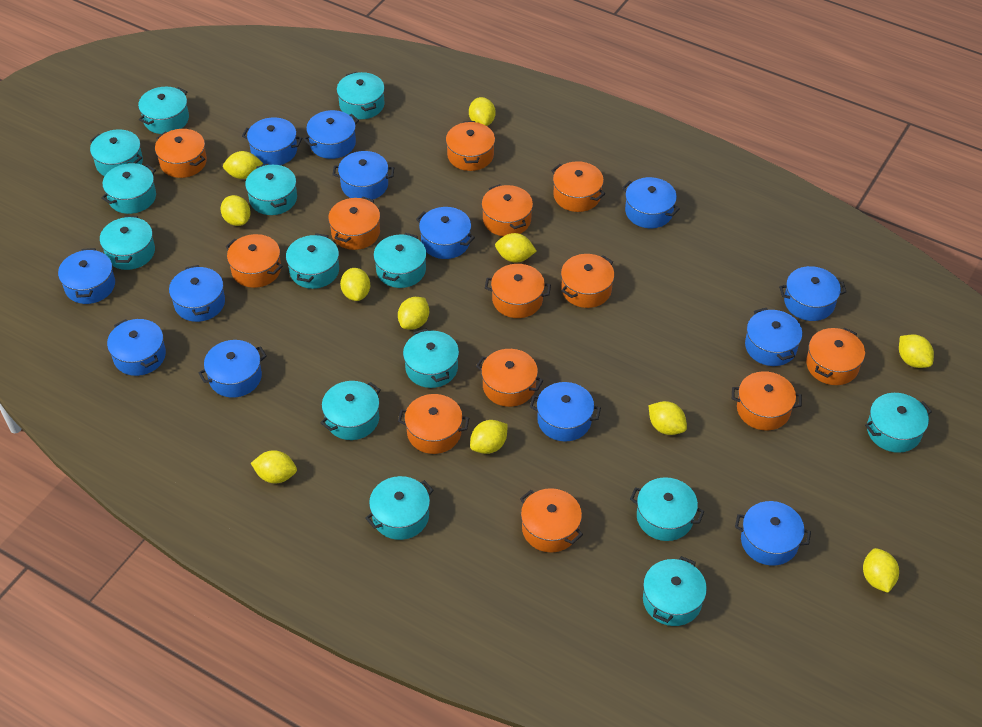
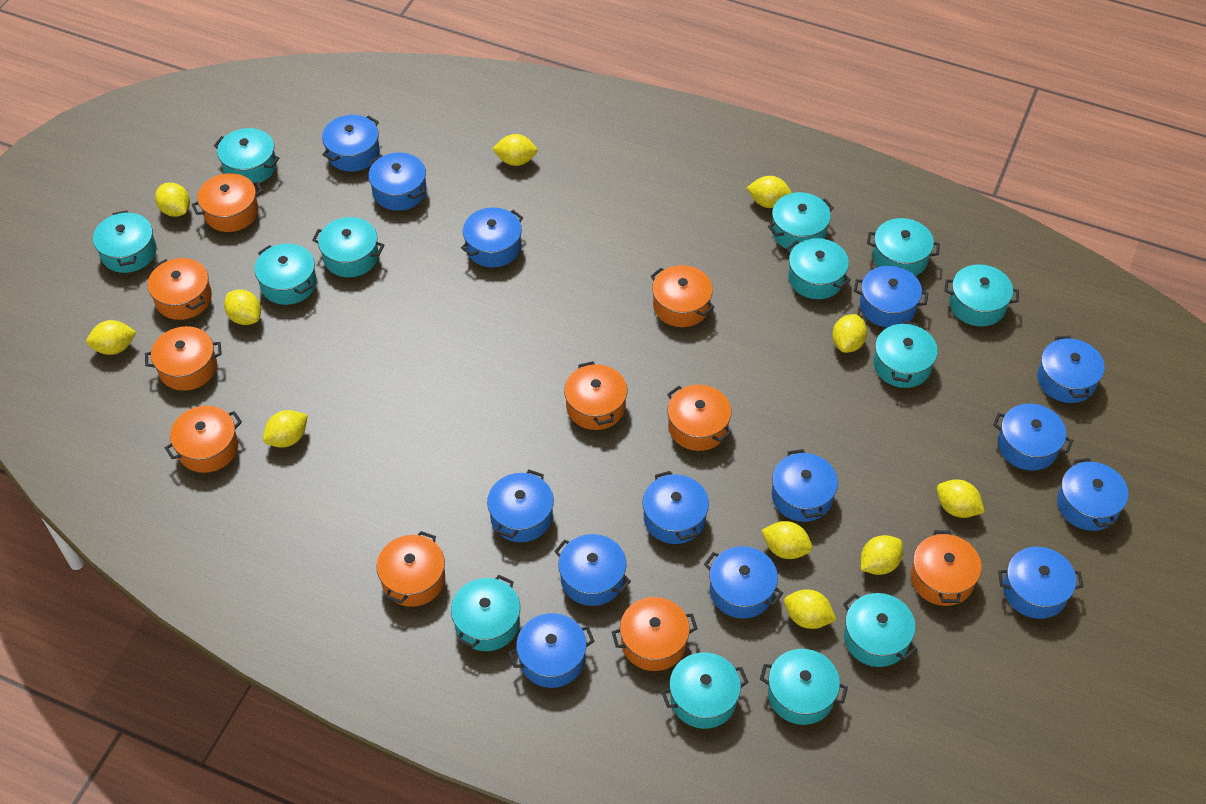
blue pot: [58,248,115,304] [107,319,166,376] [169,265,225,322] [198,340,267,398] [242,117,302,165] [303,110,359,159] [332,151,394,200] [416,207,475,259] [530,382,601,442] [622,177,680,228] [735,501,811,566] [745,308,802,366] [779,266,846,321] = 13 -> [322,115,380,172] [368,152,427,211] [461,207,523,268] [487,470,554,542] [508,613,594,688] [554,534,631,606] [642,471,709,544] [704,546,783,619] [771,449,838,522] [854,266,929,327] [993,404,1073,471] [998,546,1083,619] [1037,336,1105,403] [1057,458,1128,531] = 14
orange pot: [155,129,207,178] [226,234,283,288] [328,197,380,250] [398,394,469,454] [446,121,495,171] [476,349,544,407] [482,184,533,236] [485,264,551,318] [520,488,583,553] [551,161,605,212] [561,254,615,308] [732,371,802,430] [806,328,865,385] = 13 -> [145,326,222,391] [148,258,212,320] [165,406,242,473] [191,173,263,232] [377,531,445,607] [564,361,627,430] [612,597,698,671] [651,265,715,327] [667,385,732,451] [911,530,982,606] = 10
turquoise pot: [90,129,143,176] [100,216,155,270] [101,163,156,214] [138,87,189,134] [245,164,297,215] [286,233,339,289] [320,381,381,440] [337,72,385,119] [365,476,434,540] [373,233,427,288] [403,329,459,388] [630,477,704,541] [643,556,707,626] [865,393,932,453] = 14 -> [93,210,156,273] [214,128,279,183] [254,243,317,305] [312,217,384,277] [451,575,520,651] [661,652,748,729] [760,649,848,725] [768,192,834,251] [786,238,851,299] [843,593,917,667] [867,218,940,276] [873,321,938,388] [945,264,1019,326] = 13

